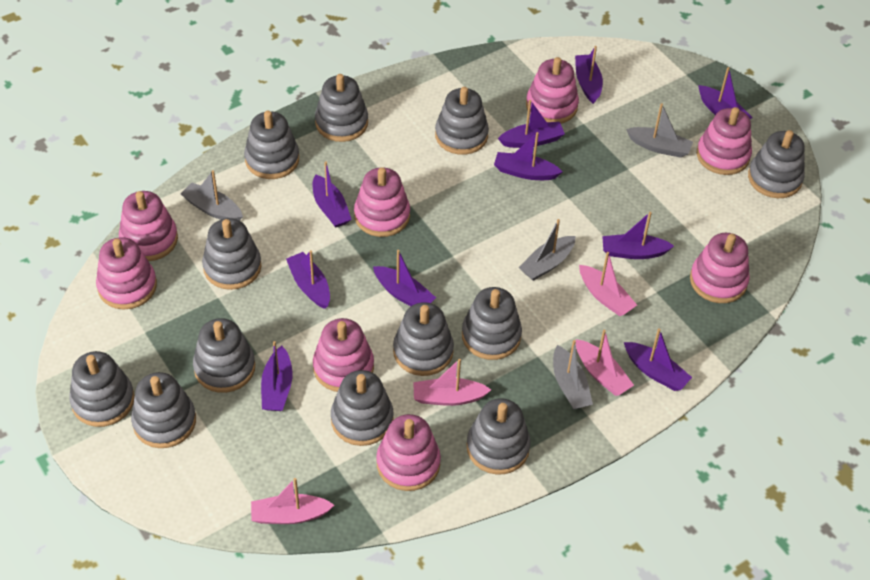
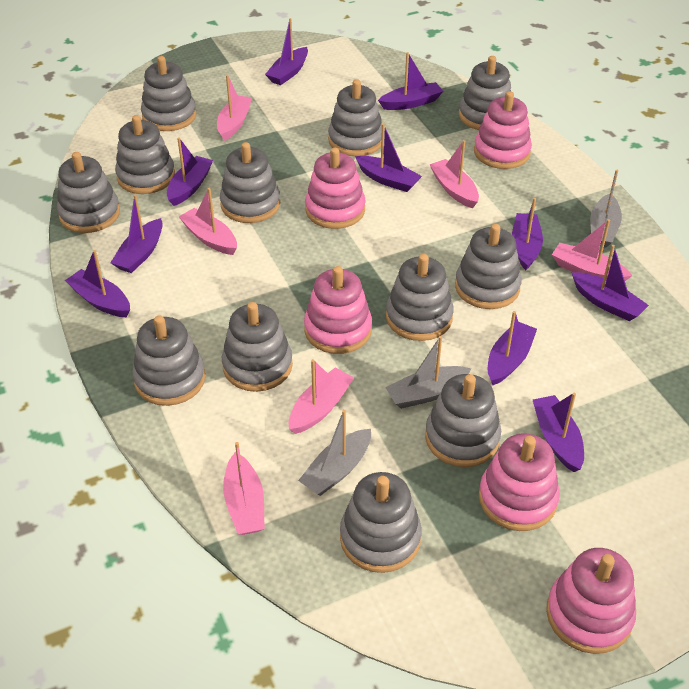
grey boat: [181,170,243,221] [519,219,575,281] [553,340,593,409] [626,103,693,158] = 4 -> [298,410,371,496] [385,336,471,409] [590,170,622,247] = 3
pink boat: [251,478,334,524] [413,359,491,406] [576,329,634,396] [579,252,637,316] = 4 -> [179,188,237,255] [217,75,252,141] [223,442,265,535] [289,359,354,434] [430,140,479,208] [552,219,633,281] = 6
pink stacking toy: [96,237,157,310] [119,191,178,261] [313,318,374,392] [354,167,410,237] [376,414,441,491] [526,57,579,124] [690,233,750,303] [697,107,752,175] = 8 -> [304,266,372,354] [305,148,366,229] [474,91,532,169] [479,433,560,531] [546,548,636,654] = 5

